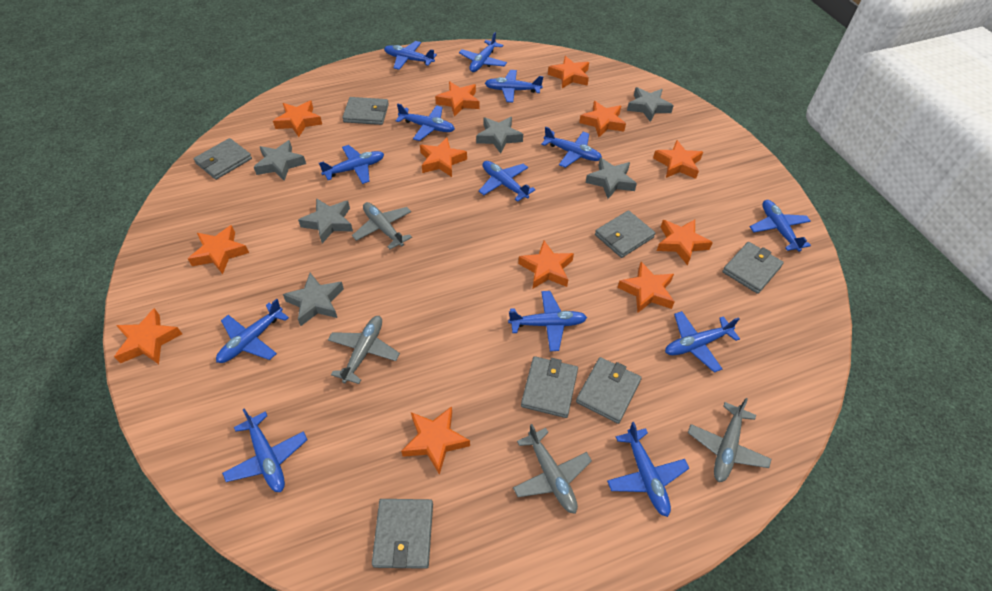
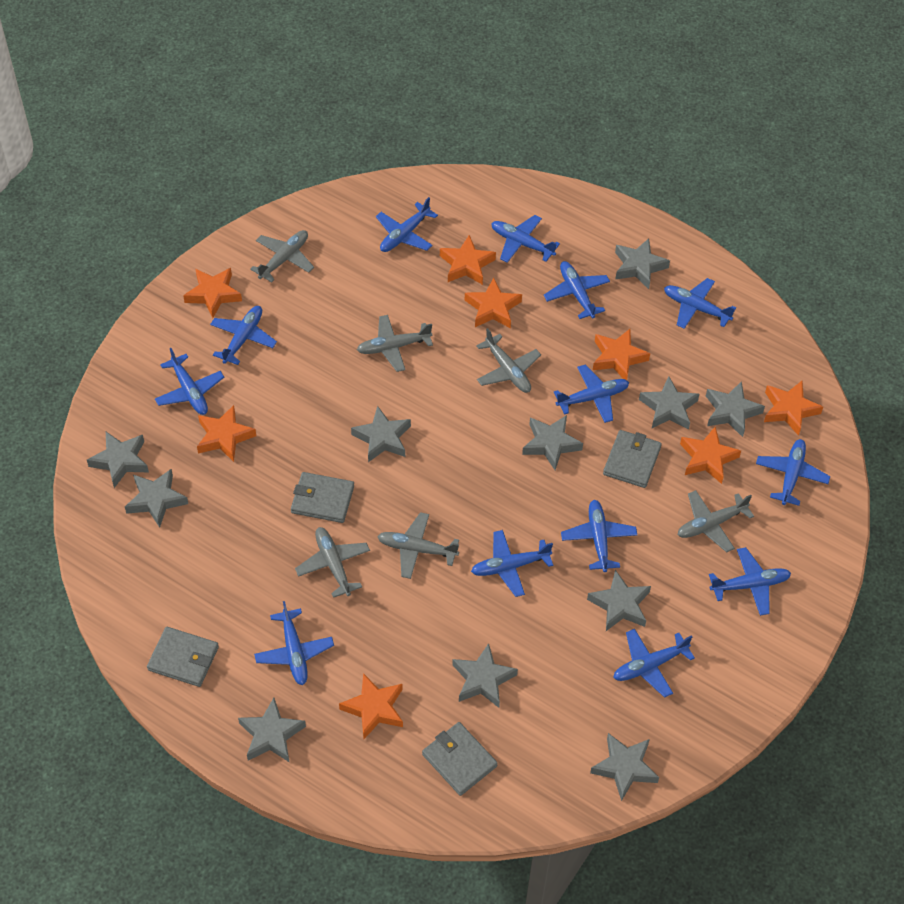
grey plane: [328,316,400,384] [352,202,412,249] [513,424,592,514] [688,398,771,482] = 4 -> [250,230,314,282] [295,527,370,598] [357,315,433,372] [377,512,459,579] [476,328,541,393] [678,490,754,553] = 6
grey star: [254,140,306,181] [283,273,344,326] [298,198,353,243] [476,117,523,154] [586,158,637,199] [627,87,674,122] = 6 -> [87,432,149,488] [125,469,188,527] [238,698,306,763] [351,406,411,462] [452,643,518,708] [522,415,583,470] [587,570,651,631] [590,733,659,801] [615,238,670,289] [639,376,700,430] [706,381,765,437] = 11
grey wallet: [194,138,252,180] [342,97,389,125] [372,499,433,569] [521,356,578,418] [576,357,642,424] [595,210,656,258] [722,242,784,294] = 7 -> [147,627,219,687] [291,472,354,523] [422,722,498,796] [603,430,662,488] = 4
orange star: [114,308,182,364] [188,225,249,274] [273,101,322,137] [401,406,470,475] [420,138,467,177] [435,82,479,117] [518,241,574,288] [548,56,589,88] [579,101,626,137] [617,262,675,313] [653,140,703,179] [657,220,713,265] = 12 -> [183,268,242,318] [197,405,256,462] [339,673,403,739] [440,235,496,285] [465,278,522,328] [593,329,650,380] [680,427,741,484] [764,381,823,436] = 8

